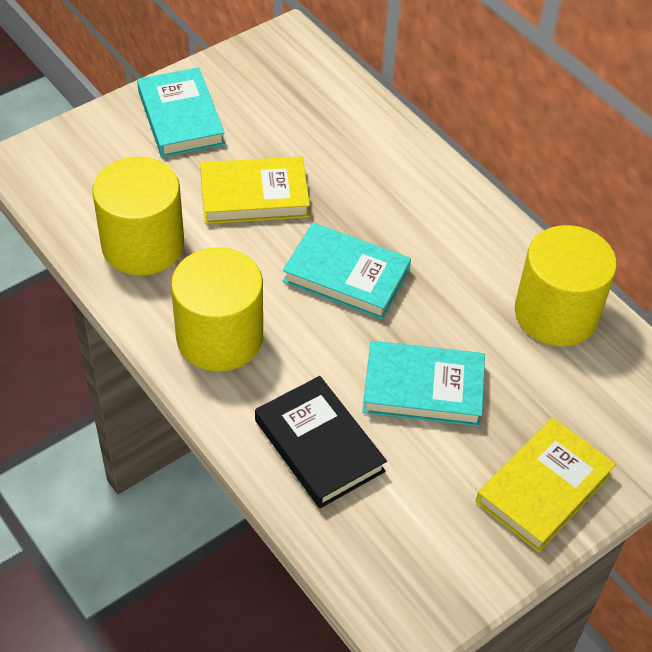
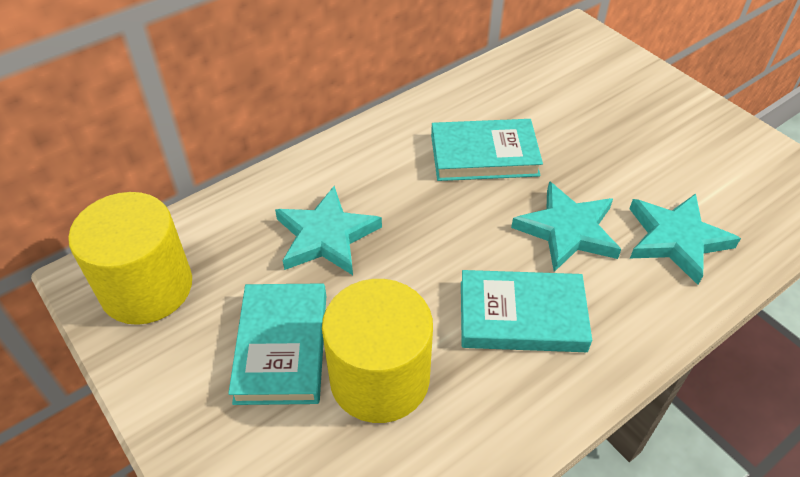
black book: [255,376,387,508] = 1 -> none = 0
turquoise star: none = 0 -> [275,186,382,275] [511,181,621,272] [629,193,741,285] = 3
yellow book: [200,156,310,224] [476,418,616,552] = 2 -> none = 0
yellow cylinder: [92,157,184,276] [171,247,263,371] [515,225,617,346] = 3 -> [68,192,192,325] [322,279,433,423] = 2

